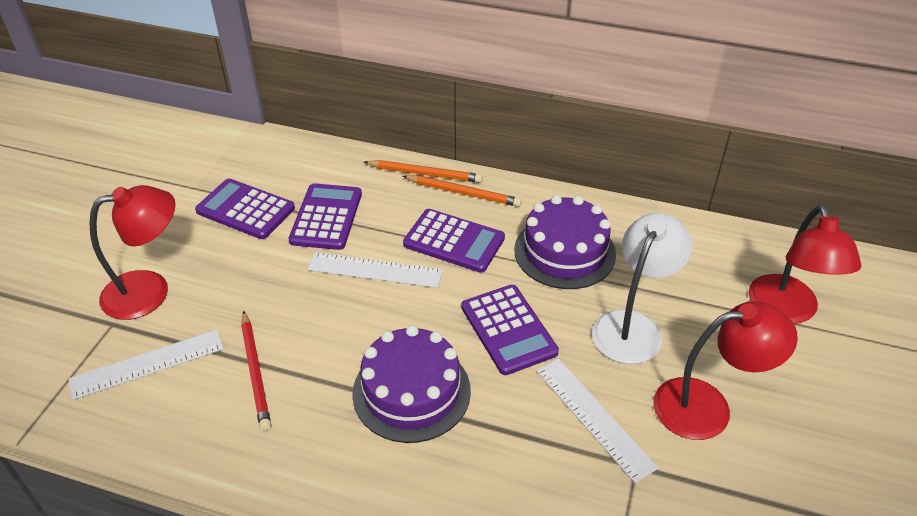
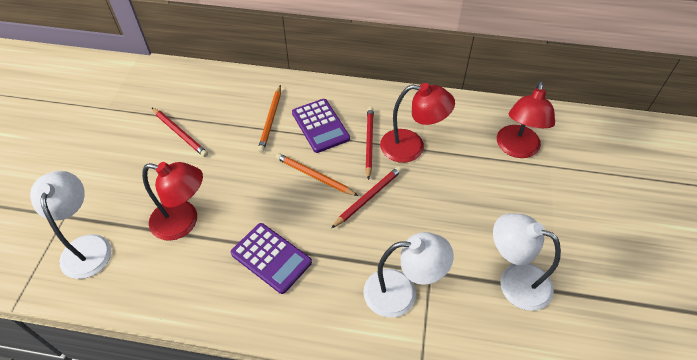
purple cake: [352,325,471,443] [514,195,616,289] = 2 -> none = 0
purple calculator: [195,178,295,239] [289,183,362,250] [403,209,505,273] [462,285,559,375] = 4 -> [231,223,312,294] [292,99,350,153] = 2
red pencil: [241,311,271,432] = 1 -> [152,108,208,157] [331,166,402,228] [365,107,374,180] = 3
white lamp: [592,213,692,364] = 1 -> [30,171,112,279] [363,232,454,318] [493,213,561,311] = 3
white ruler: [69,330,224,400] [308,252,443,288] [536,358,658,483] = 3 -> none = 0

